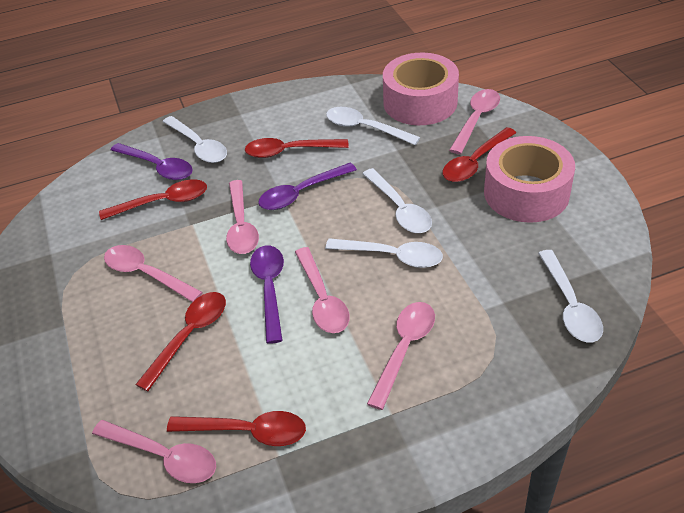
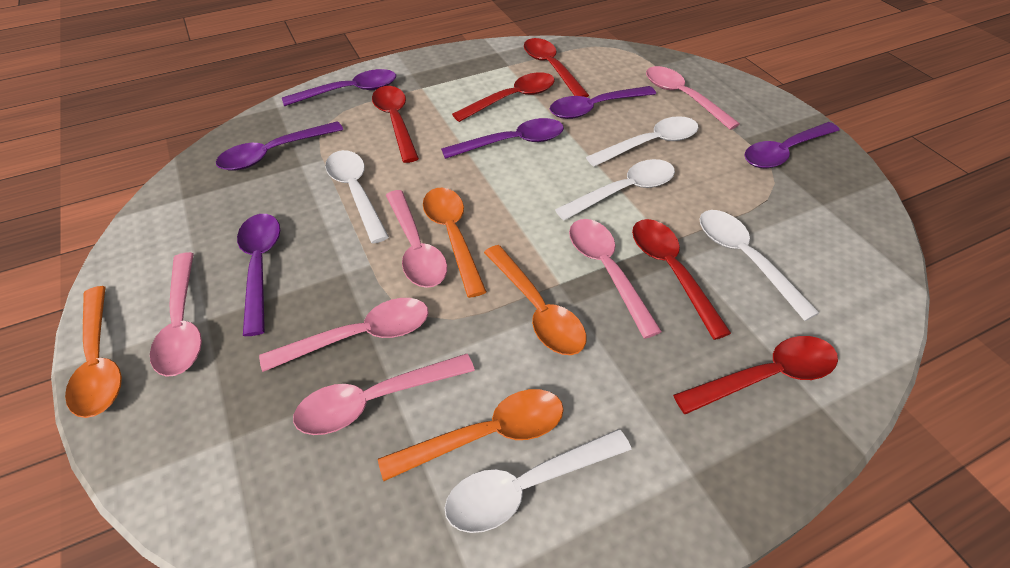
orange spoon: none = 0 -> [65,286,122,418] [378,389,564,481] [423,188,487,298] [484,245,586,355] = 4
pink tape: [383,53,459,125] [484,136,575,223] = 2 -> none = 0
purple spoon: [111,143,193,180] [250,246,284,344] [258,163,357,210] = 3 -> [216,121,343,171] [237,214,280,336] [282,69,396,106] [441,118,564,159] [550,86,656,119] [744,122,839,169] = 6

